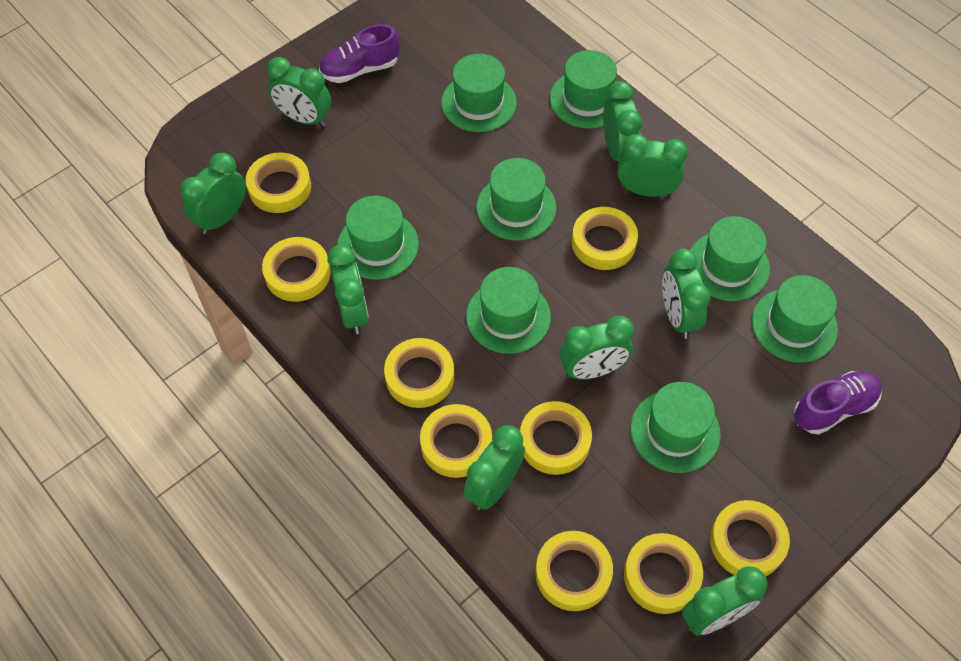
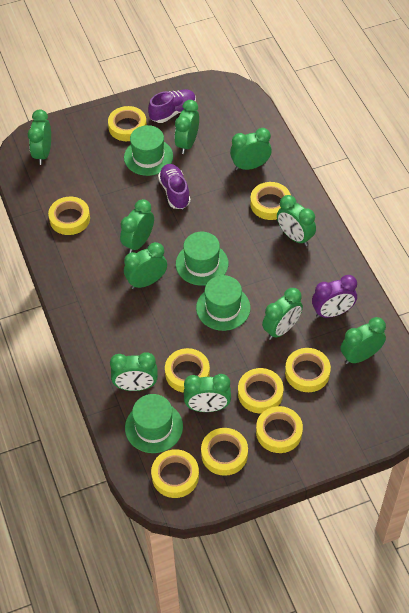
green clock: [180,153,246,234] [267,57,331,127] [328,245,369,334] [464,425,525,510] [560,316,634,380] [603,81,642,161] [617,134,688,197] [662,249,710,339] [682,566,767,635] = 9 -> [28,110,51,165] [110,352,158,391] [120,199,154,253] [124,242,167,289] [175,100,199,154] [184,374,231,412] [230,128,272,170] [262,288,303,340] [277,195,316,246] [341,317,386,364] = 10
green hat: [337,196,419,280] [441,54,517,132] [466,267,551,354] [476,158,556,241] [550,50,617,129] [630,382,721,473] [690,216,770,301] [752,275,838,363] = 8 -> [124,125,173,176] [125,394,183,453] [176,232,228,285] [196,275,251,331] = 4
purple clock: none = 0 -> [312,275,357,318] = 1

